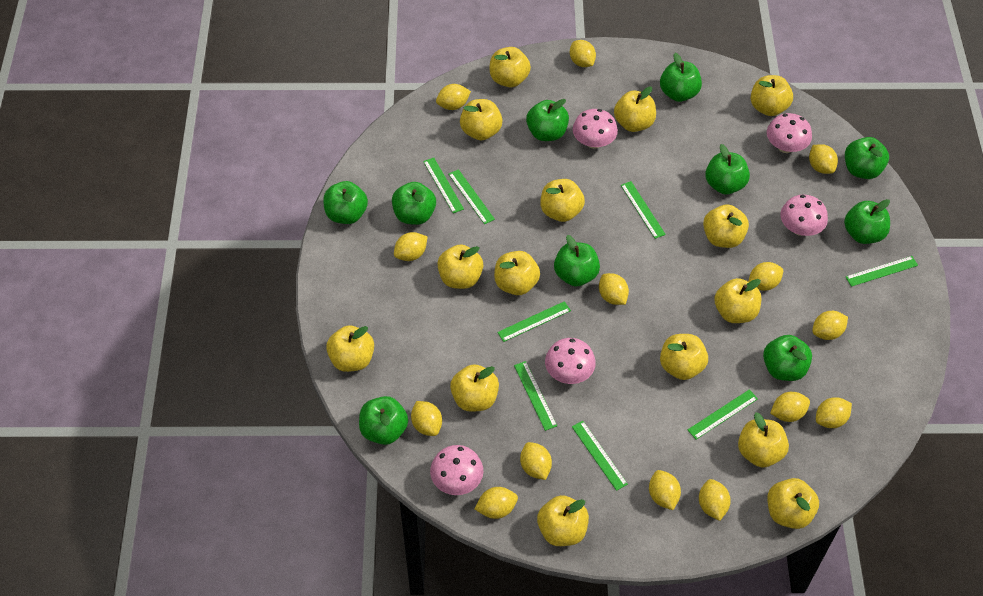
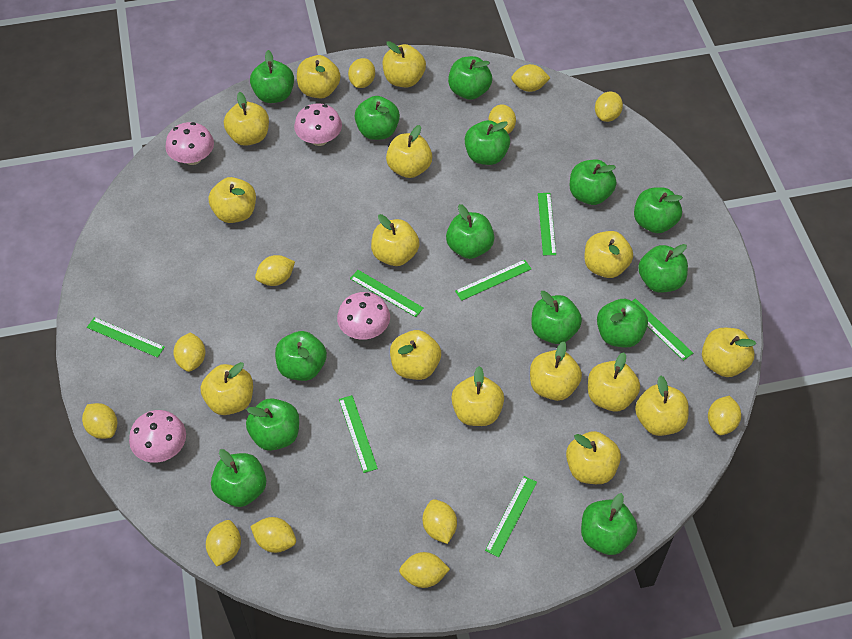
green apple: [323,181,368,224] [359,396,408,445] [392,182,436,225] [526,99,569,141] [554,235,600,287] [660,53,702,102] [705,144,750,194] [763,335,812,381] [844,199,890,244] [845,137,889,179] = 10 -> [211,449,266,507] [246,398,299,451] [250,50,294,103] [275,331,327,381] [354,96,400,140] [446,204,495,259] [448,56,492,100] [465,120,510,165] [531,291,582,344] [570,159,616,205] [581,493,638,555] [597,299,648,347] [634,187,683,233] [638,244,688,293] = 14
green ruler: [423,158,464,213] [448,169,495,224] [497,301,571,342] [514,361,557,431] [572,421,628,491] [621,181,666,239] [688,389,758,439] [846,256,918,287] = 8 -> [87,317,165,358] [339,395,378,473] [350,270,424,317] [455,260,531,301] [485,476,537,557] [538,193,556,255] [632,298,693,361] = 7
pink mushroom: [430,445,483,495] [545,338,596,384] [573,109,618,149] [767,113,812,153] [780,195,828,236] = 5 -> [129,410,186,463] [165,122,214,165] [294,103,342,146] [337,292,390,340] = 4
yellow lemon: [394,232,428,261] [411,401,442,436] [436,84,471,110] [475,487,518,519] [520,442,552,480] [570,40,596,67] [599,273,629,305] [649,470,681,510] [699,479,731,521] [748,262,783,291] [770,392,810,422] [809,144,838,174] [812,311,848,340] [816,397,852,428] = 14 -> [82,403,117,439] [173,332,206,372] [206,520,241,566] [250,517,296,553] [255,255,295,286] [348,58,375,88] [399,552,450,588] [423,499,457,544] [488,104,516,134] [511,64,550,92] [595,91,623,122] [708,396,741,435] = 12

